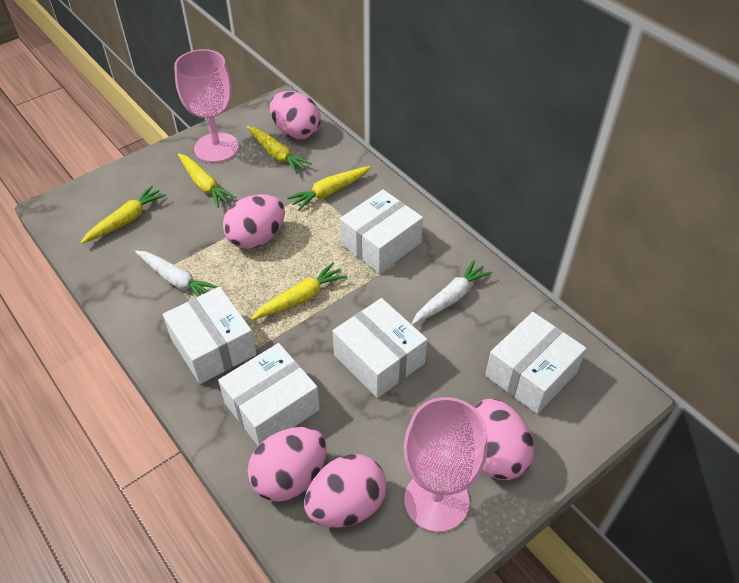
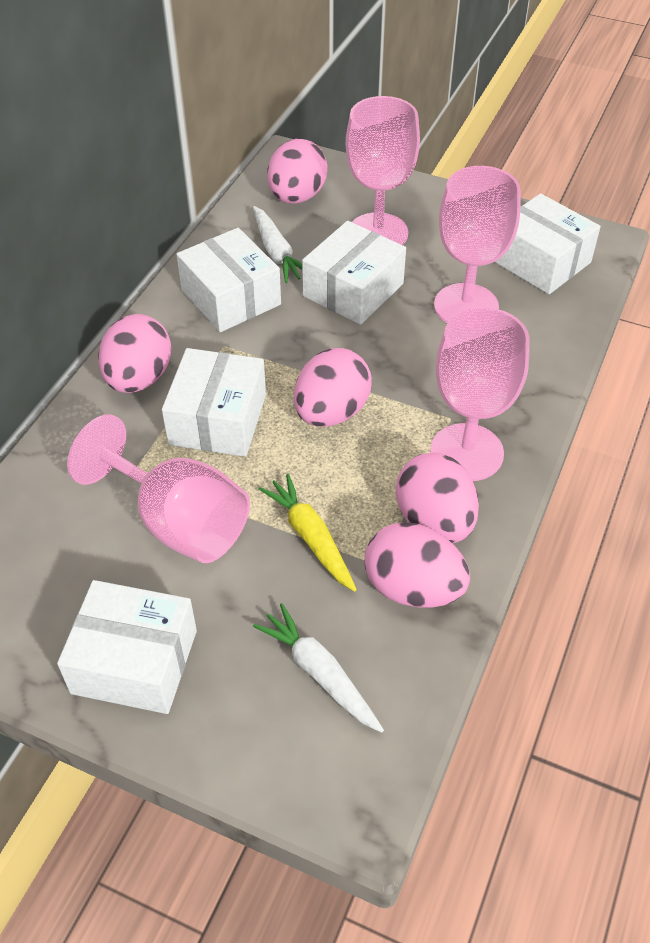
pink goblet: [174,49,239,163] [404,397,488,532] = 2 -> [67,414,250,563] [346,96,420,245] [430,307,530,481] [434,166,521,323] = 4
yellow carrot: [80,185,166,244] [178,153,236,207] [247,126,312,174] [251,262,347,320] [287,166,371,211] = 5 -> [259,474,357,592] = 1

